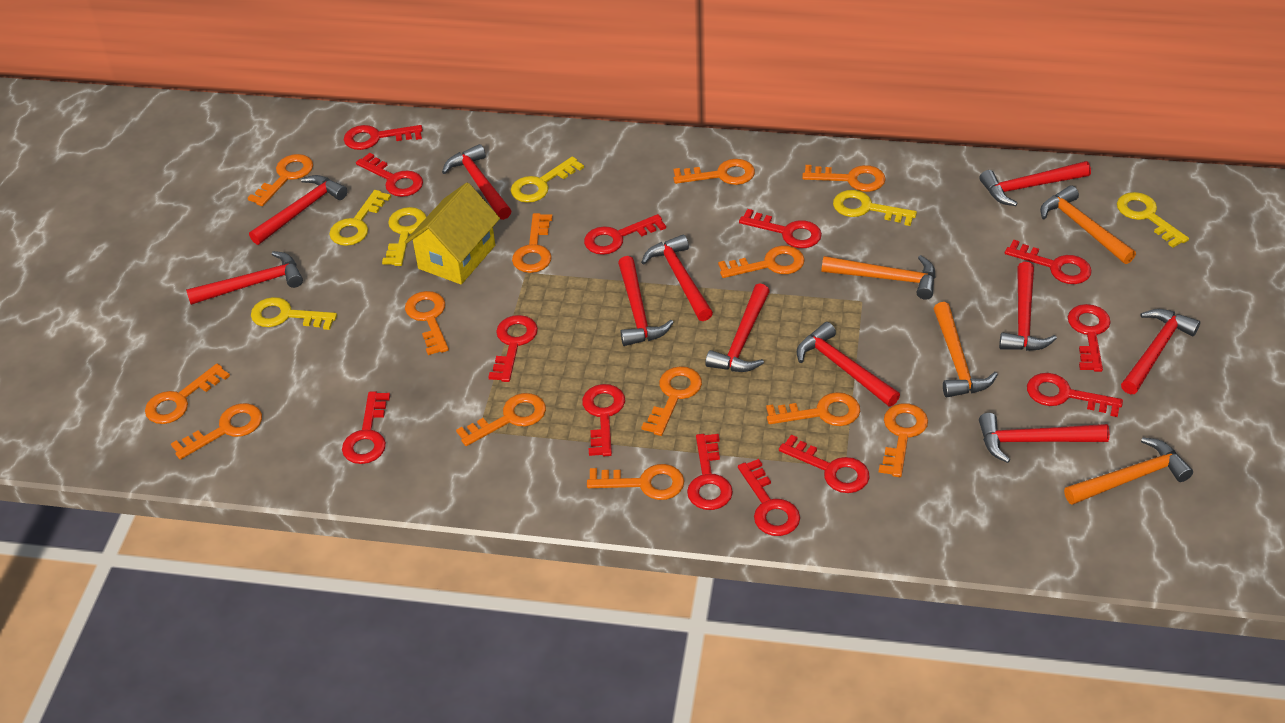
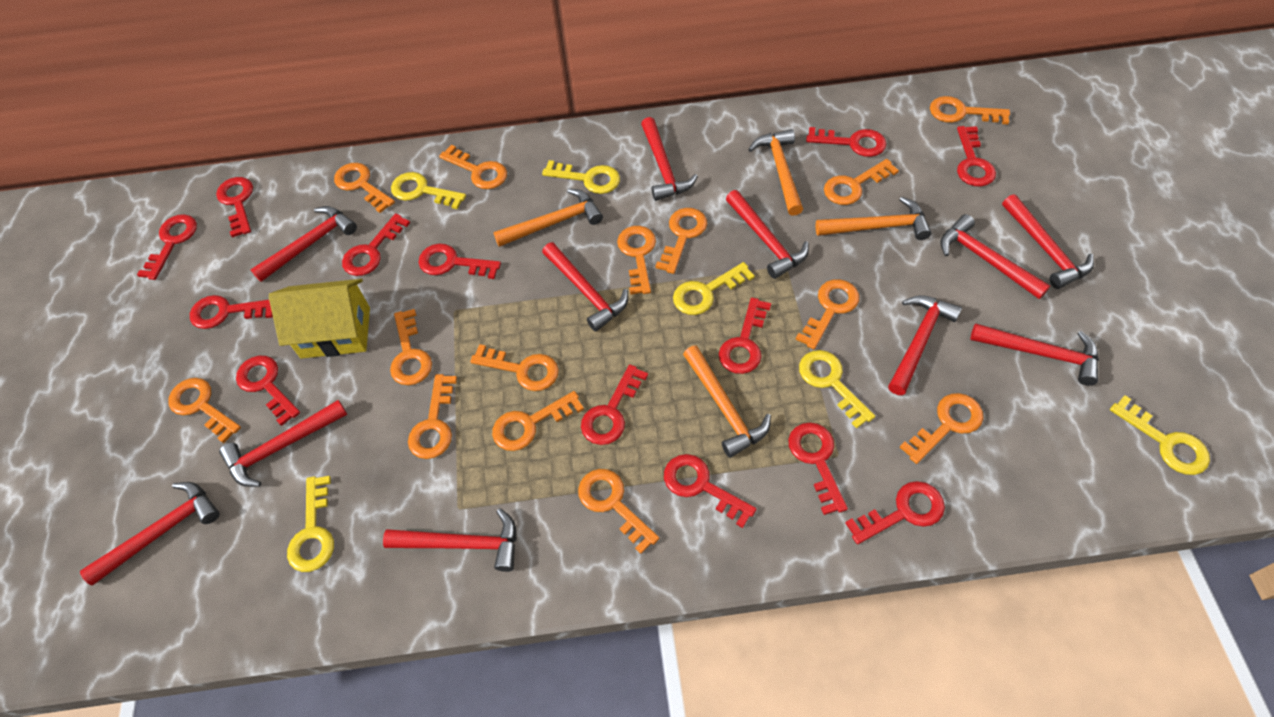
orange key: [145,364,230,424] [171,403,262,460] [248,154,313,206] [405,291,449,355] [456,393,546,446] [512,213,553,273] [587,464,684,500] [642,366,702,436] [673,159,755,185] [718,246,805,278] [766,392,860,426] [802,165,886,192] [879,403,928,477] = 13 -> [169,378,241,443] [334,163,395,213] [390,309,432,385] [408,374,457,459] [439,145,507,189] [470,344,559,391] [492,391,584,451] [578,469,659,554] [617,226,656,295] [655,208,707,274] [796,279,859,349] [824,159,899,205] [899,393,984,464] [930,96,1010,124] = 14

